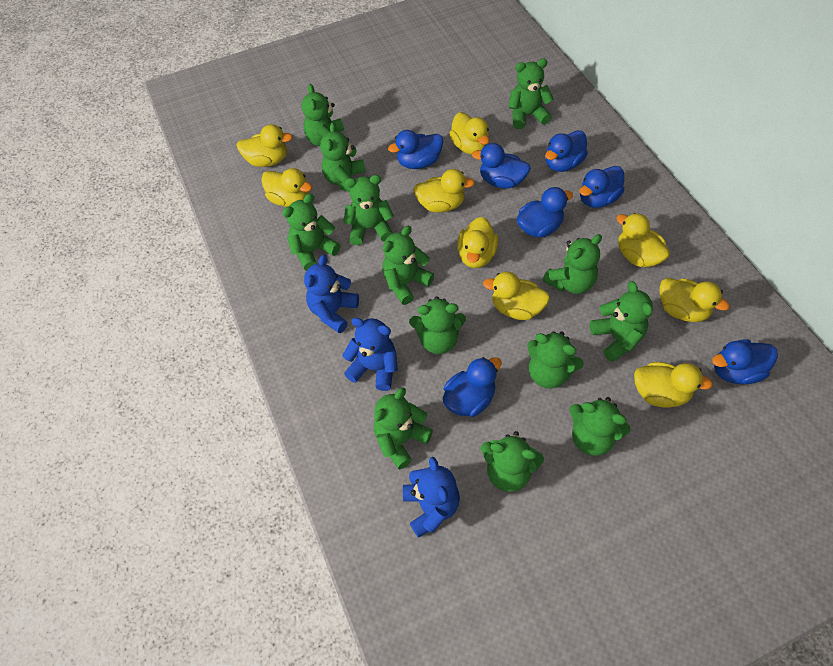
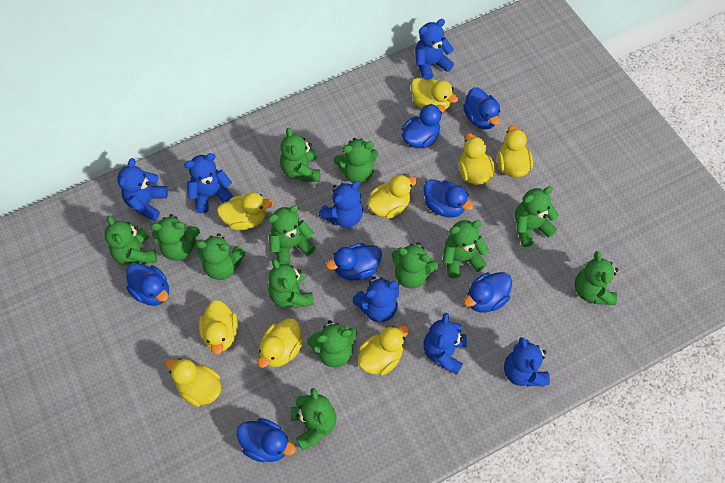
blue teddy bear: [304,255,359,333] [342,318,398,391] [403,457,460,538] = 3 -> [117,158,168,221] [184,153,233,214] [319,181,363,228] [353,276,399,322] [415,19,454,80] [423,313,467,375] [504,337,550,387] = 7

